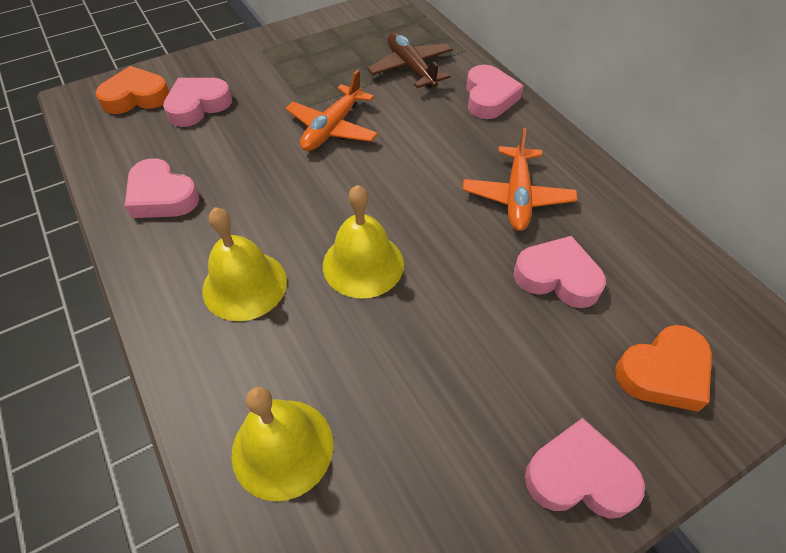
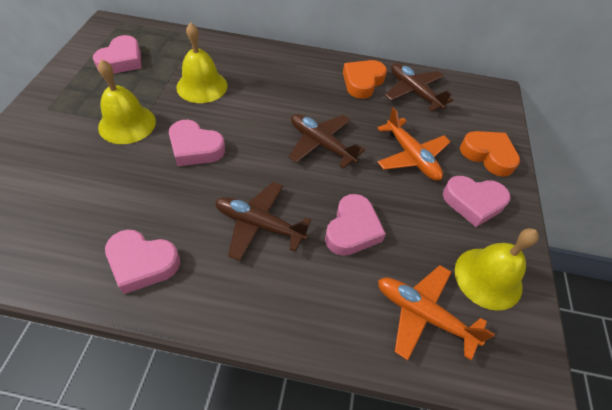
brown plane: [367,32,453,89] = 1 -> [215,182,311,261] [288,114,365,169] [385,63,453,111] = 3

